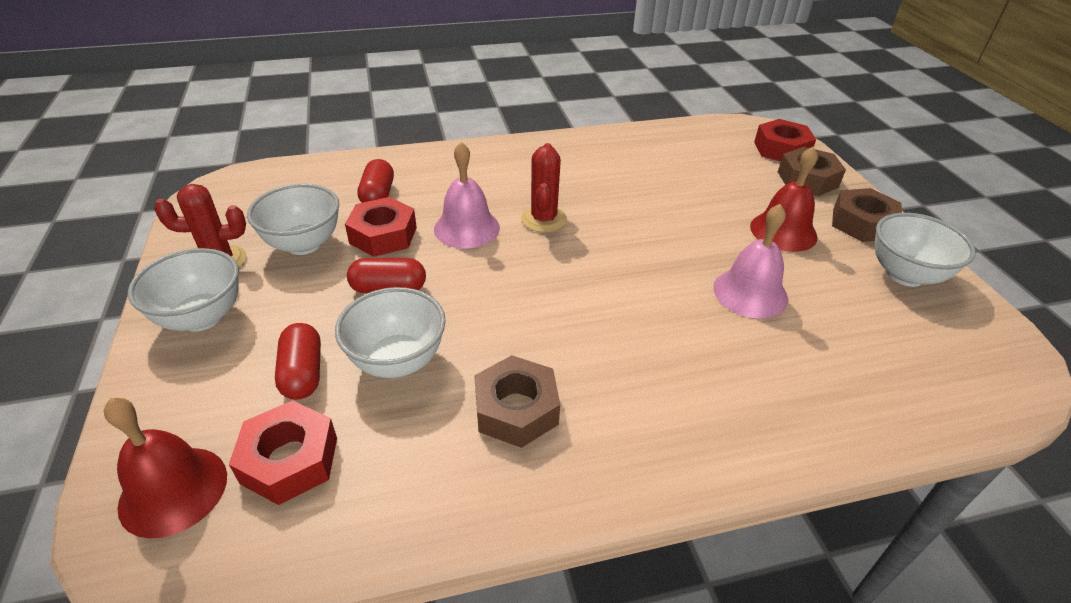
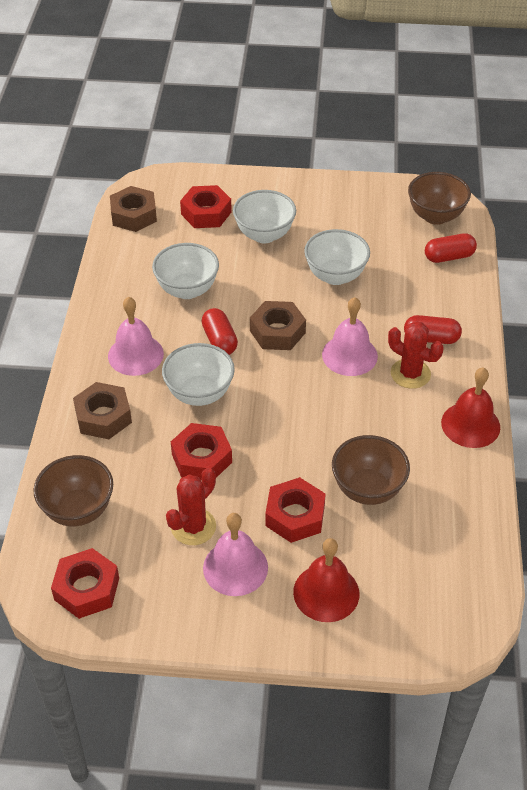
brown bowl: none = 0 -> [34,455,113,526] [332,435,410,505] [408,172,471,225] = 3
pink bell: [434,142,500,249] [713,204,788,318] = 2 -> [108,297,164,376] [203,513,268,596] [322,297,378,376] = 3
red nut: [229,400,337,505] [345,197,417,257] [754,119,816,161] = 3 -> [51,548,119,619] [171,423,232,480] [180,185,232,228] [265,477,326,543] = 4

